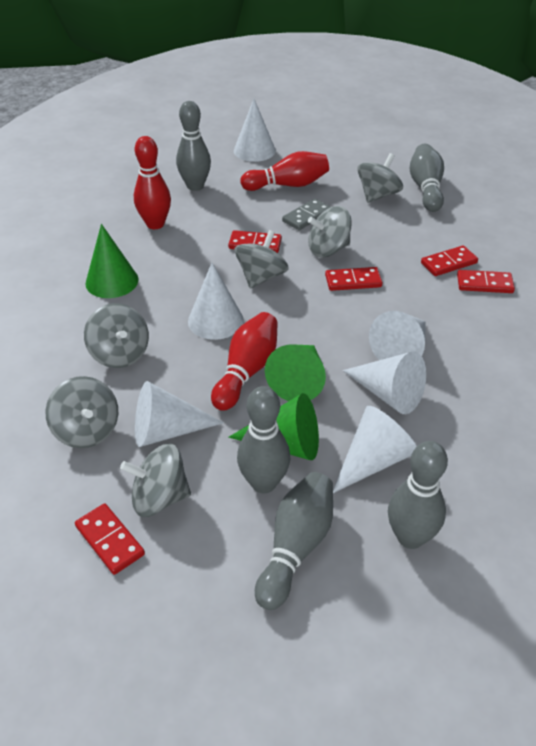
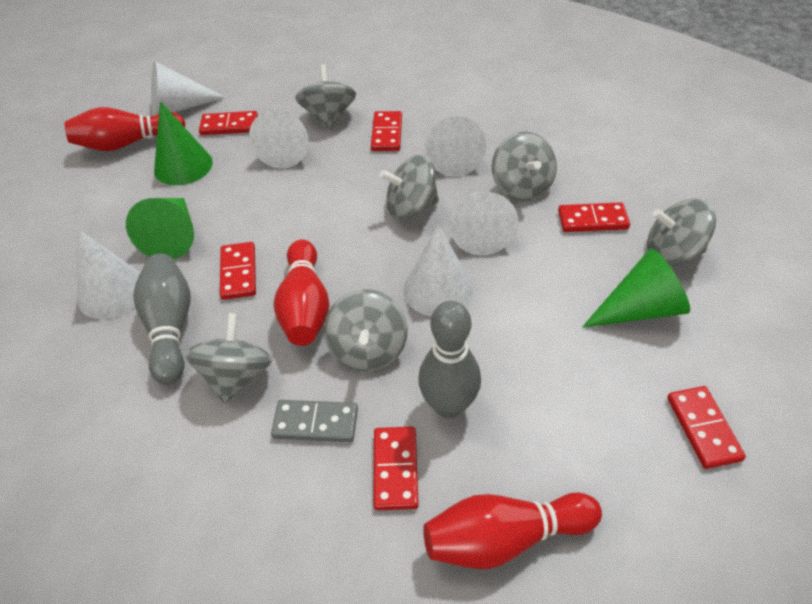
grey bowling pin: [176,101,211,191] [237,386,290,494] [255,472,333,610] [388,441,448,549] [410,144,444,212] = 5 -> [133,254,191,385] [418,300,481,418] = 2
red domino: [75,503,145,575] [228,230,282,253] [325,267,382,291] [421,245,478,276] [457,270,515,293] = 5 -> [199,111,258,135] [220,242,256,300] [371,111,402,151] [373,427,419,510] [558,202,630,232] [667,386,746,469] = 6

